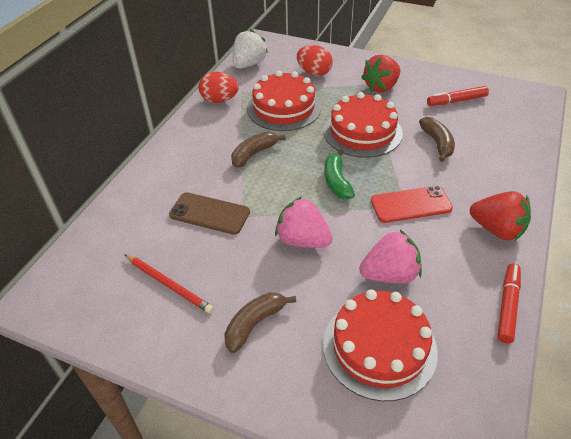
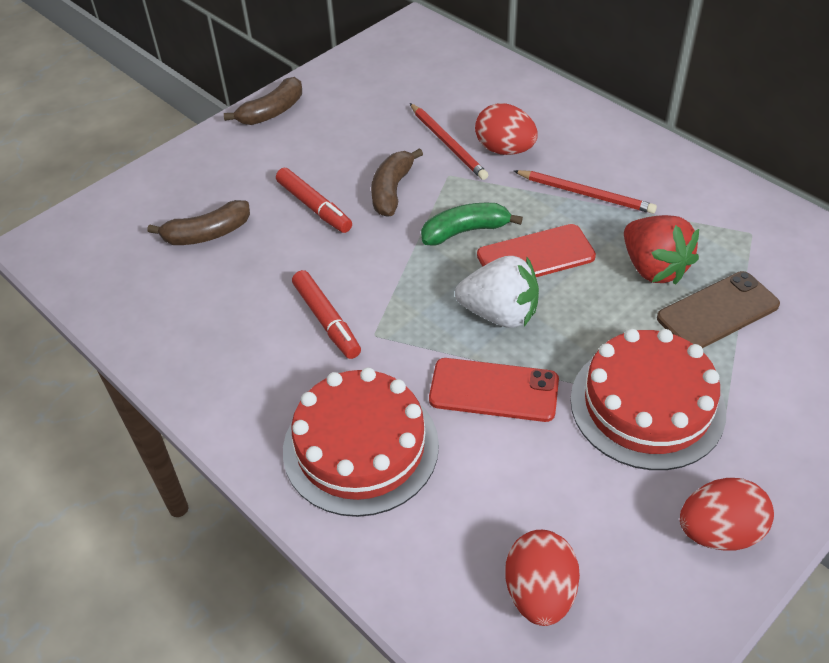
pink strawberry: [275,197,332,248] [359,230,422,283] = 2 -> none = 0
red cake: [247,71,321,131] [323,289,438,401] [324,92,403,158] = 3 -> [283,368,439,517] [570,329,726,470] = 2
red egg: [198,72,239,103] [297,45,333,76] = 2 -> [475,103,538,155] [505,530,580,626] [680,478,774,550] = 3
red pencil: [124,254,214,313] = 1 -> [410,103,488,180] [514,170,657,214] = 2
red phone: [371,186,453,223] = 1 -> [429,358,559,422] [477,224,596,277] = 2
red strawberry: [361,54,400,93] [470,191,531,240] = 2 -> [624,215,699,285] = 1

